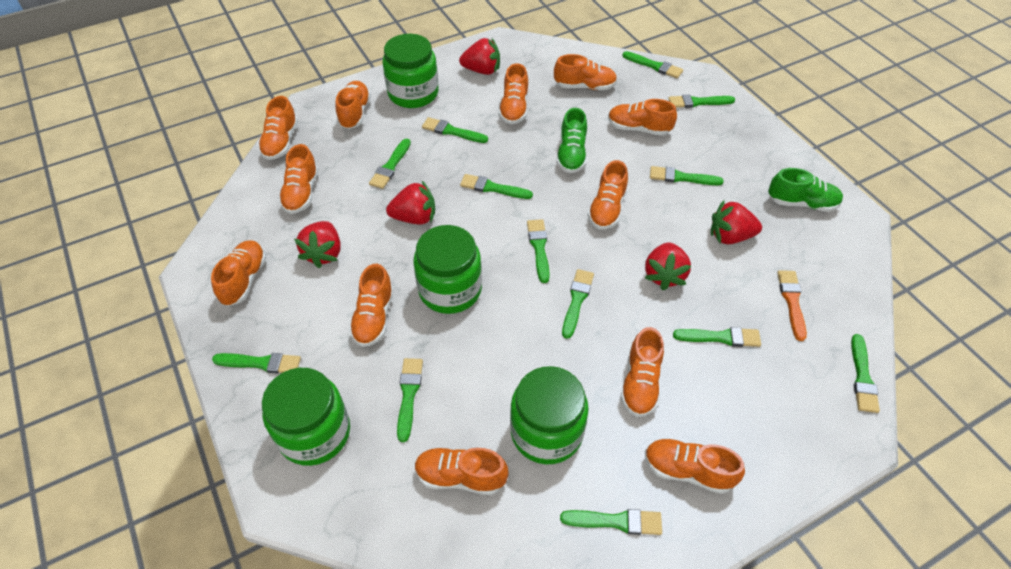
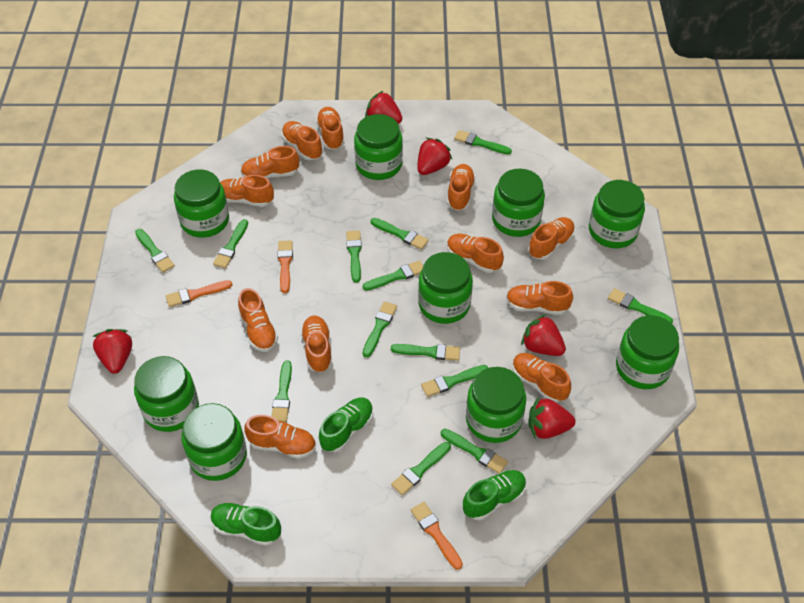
green jar: [262,368,350,466] [382,34,439,108] [413,225,482,314] [510,366,589,464] = 4 -> [134,356,199,432] [174,169,229,238] [182,403,247,481] [354,114,403,180] [418,252,473,324] [466,367,526,443] [492,169,545,237] [589,180,645,248] [616,315,679,389] = 9
green shoe: [556,108,587,173] [768,168,843,212] = 2 -> [210,503,281,546] [319,398,373,452] [463,470,526,520] = 3
orange brush: [777,270,807,341] = 1 -> [166,280,232,307] [278,241,293,293] [411,502,463,570] = 3

